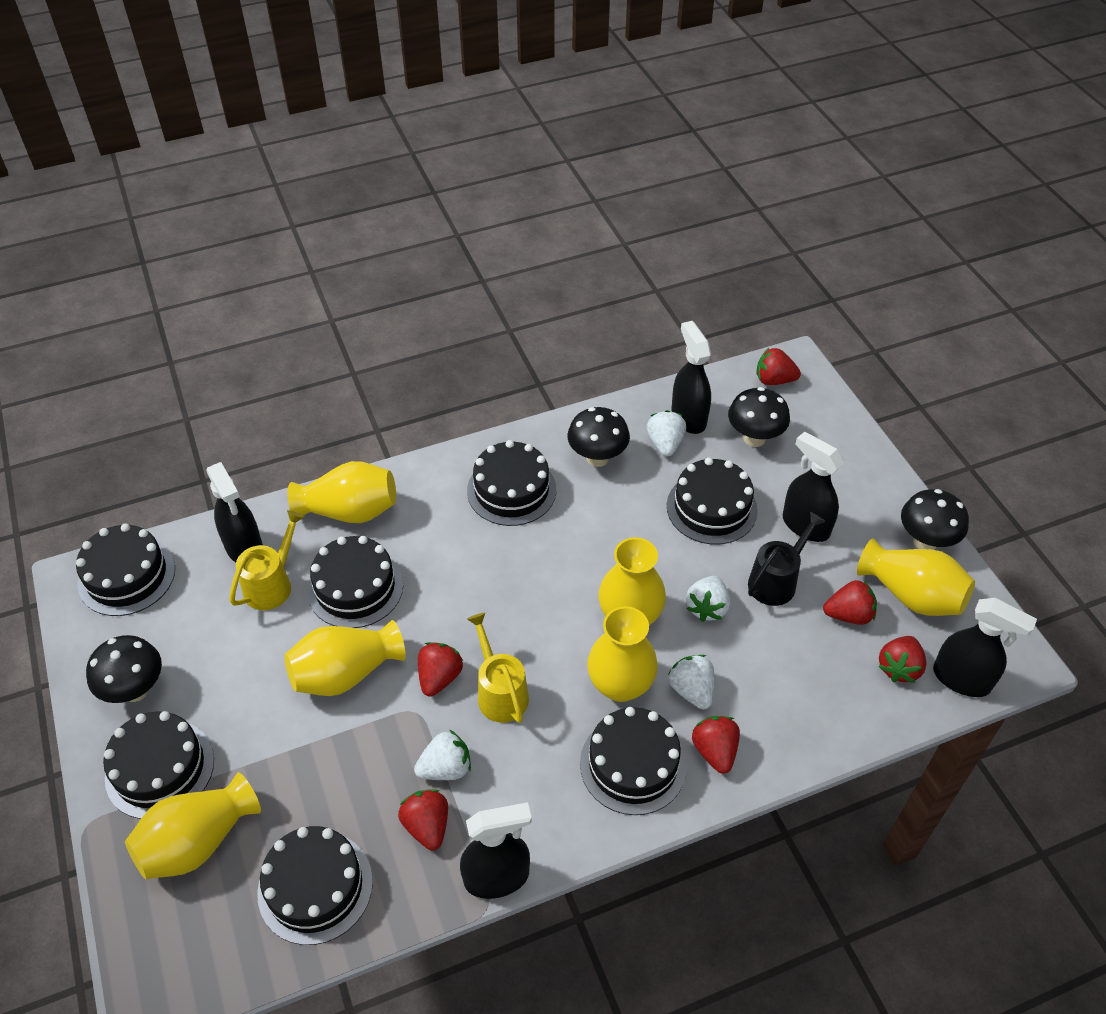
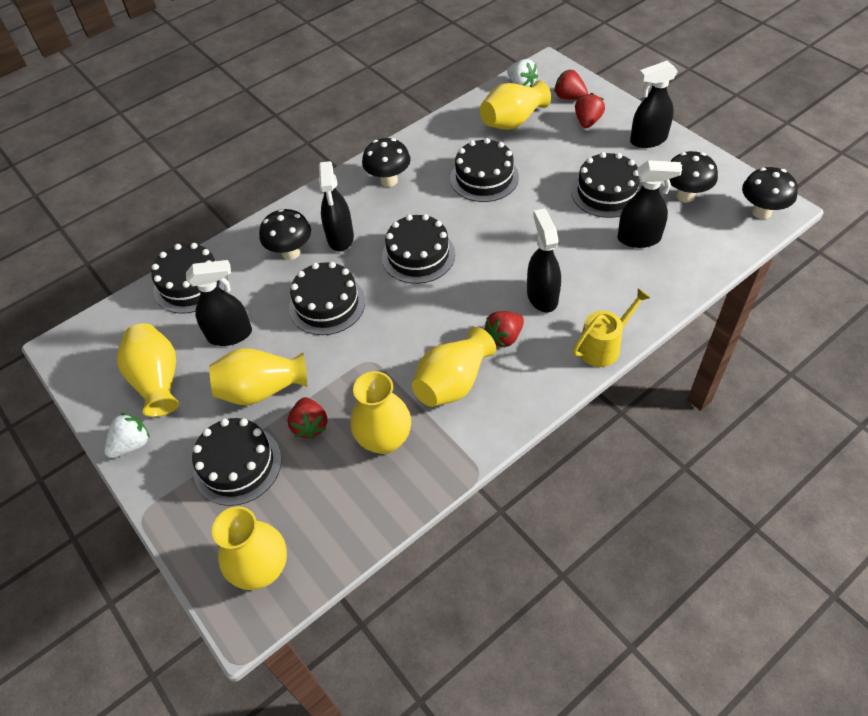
black cake: [76,523,175,616] [103,711,214,819] [257,826,373,945] [307,536,403,628] [467,440,556,526] [580,707,687,815] [667,457,758,545] = 7 -> [151,243,228,314] [192,418,282,506] [289,262,365,335] [382,214,455,284] [450,138,519,202] [571,152,641,218] = 6
black watering can: [748,512,826,606] = 1 -> none = 0
red strawberry: [398,790,448,850] [418,642,463,697] [692,716,740,774] [757,348,801,385] [823,580,877,625] [878,636,927,683] = 6 -> [288,397,328,439] [484,311,524,347] [554,70,588,100] [575,93,605,128] = 4
white strawberry: [414,730,471,780] [647,410,686,457] [668,655,714,709] [686,576,730,622] = 4 -> [104,413,150,458] [507,59,538,87] = 2
yellow watering can: [229,510,304,610] [467,613,529,723] = 2 -> [573,288,650,367] = 1

